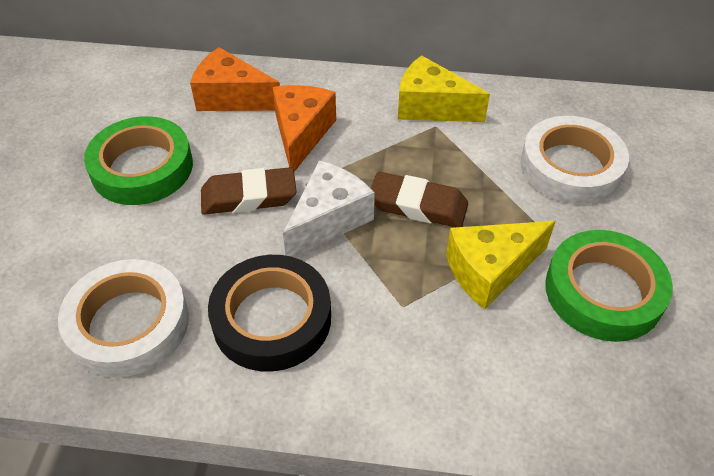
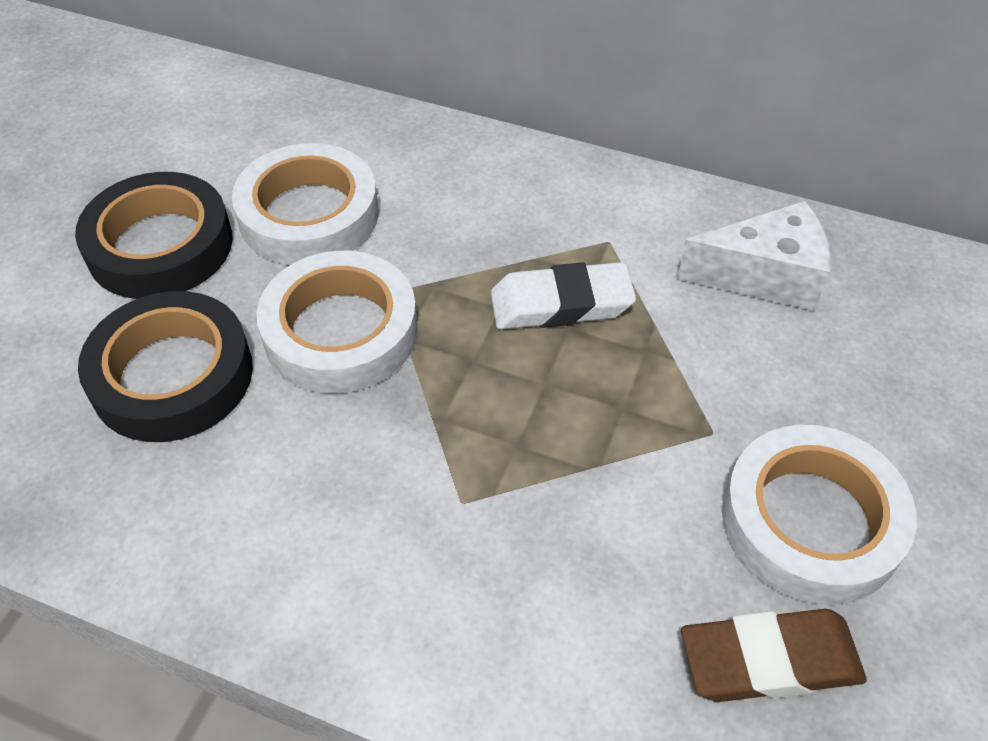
black tape: [208,255,331,372] = 1 -> [75,172,233,299] [78,291,253,442] = 2
brown eraser: [201,167,297,215] [371,172,468,227] = 2 -> [681,609,867,702] = 1
green tape: [84,116,193,205] [545,230,673,342] = 2 -> none = 0
orange cheese: [190,47,280,111] [272,85,336,172] = 2 -> none = 0
white eraser: none = 0 -> [491,262,636,329] = 1
white tape: [58,259,189,378] [521,116,629,204] = 2 -> [232,143,379,265] [256,251,418,393] [722,425,917,605] = 3
yellow cheese: [398,55,490,122] [446,221,556,309] = 2 -> none = 0

